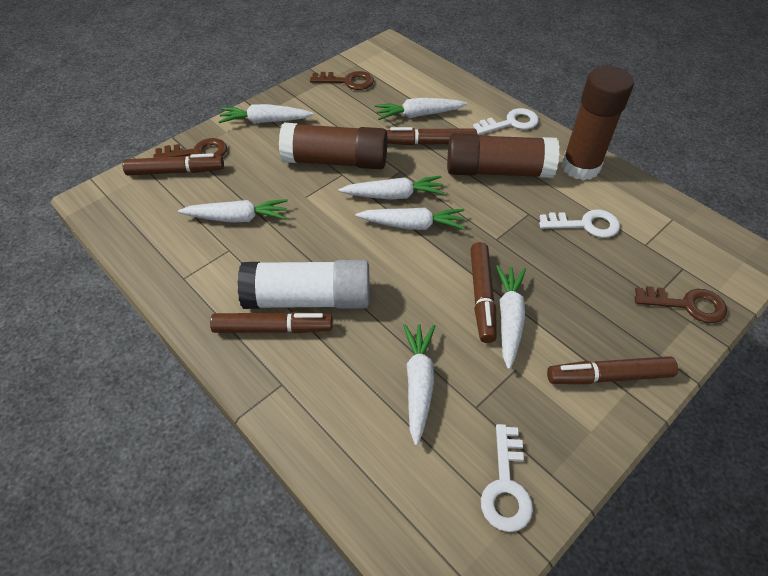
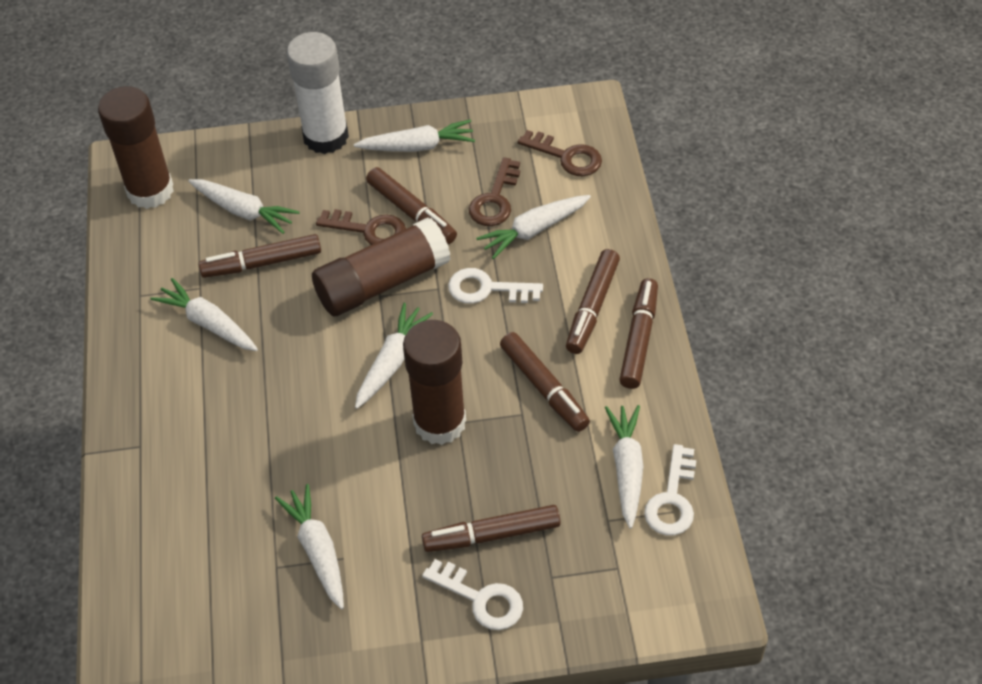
brown marker: [123,153,224,175] [210,312,333,333] [386,127,477,145] [470,242,497,343] [547,356,678,384] = 5 -> [199,234,321,278] [366,167,457,244] [422,505,561,552] [500,332,590,432] [566,249,620,354] [619,278,658,389] = 6

